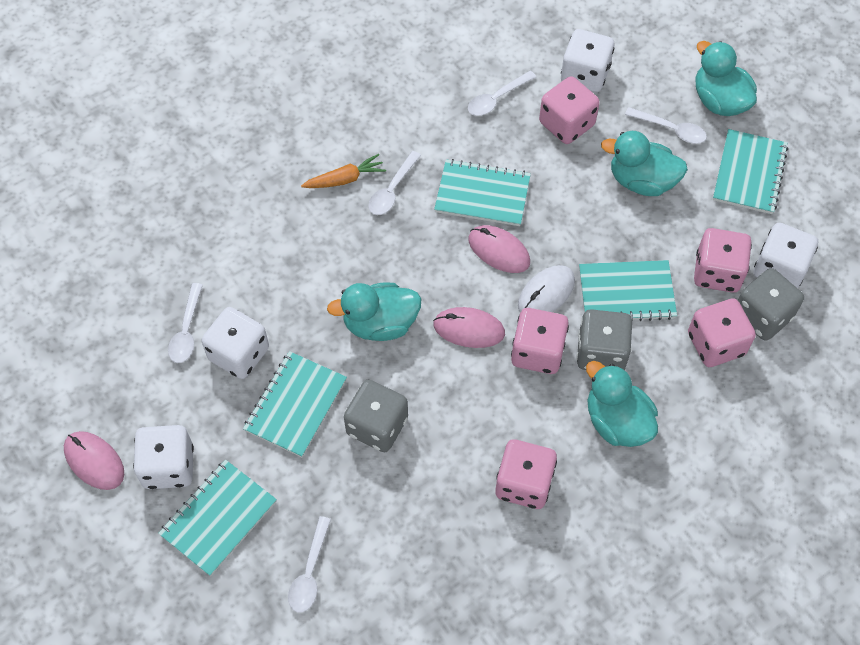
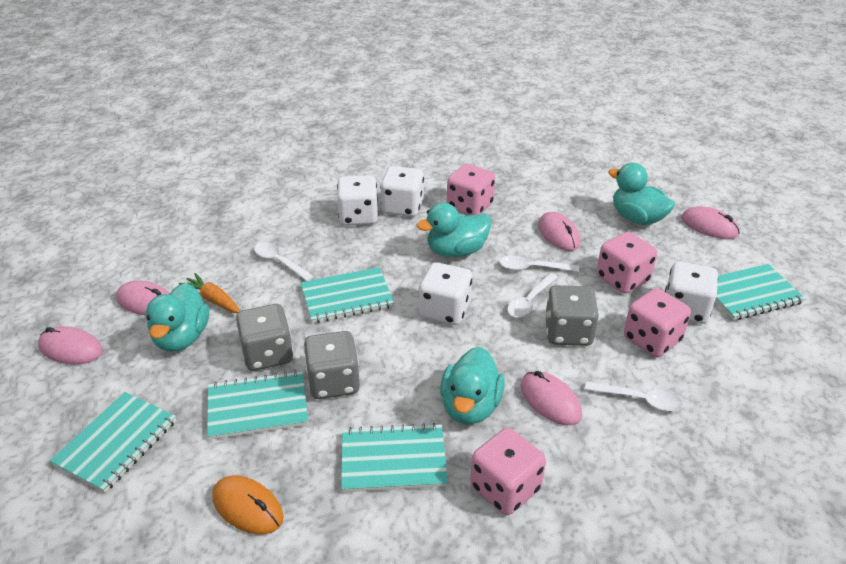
orange mouse: none = 0 -> [212,476,283,534] = 1
pink dice: [495,439,557,509] [511,308,569,374] [539,76,600,144] [688,298,756,367] [694,228,752,293] = 5 -> [447,164,495,215] [470,428,546,515] [596,232,657,294] [624,288,691,357] = 4
pink mouse: [64,431,124,490] [433,307,505,348] [468,225,530,273] = 3 -> [38,326,103,364] [116,281,170,315] [521,371,582,425] [538,212,580,251] [681,206,740,239] = 5
white mouse: [518,265,575,313] = 1 -> none = 0
white spoon: [168,283,203,363] [288,516,331,613] [368,151,421,215] [468,71,536,116] [625,107,707,144] = 5 -> [254,242,314,281] [500,255,579,272] [507,273,558,318] [585,381,683,411] = 4

